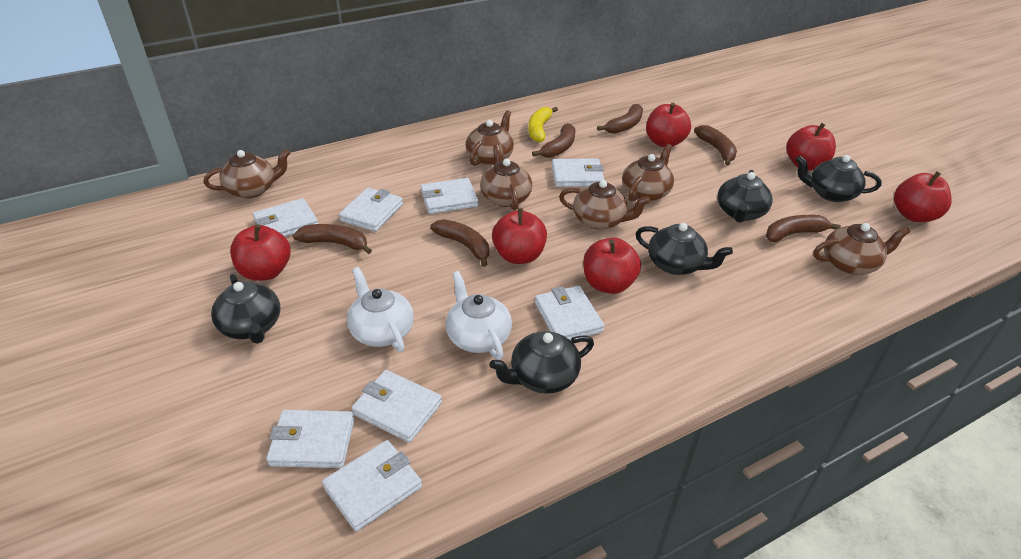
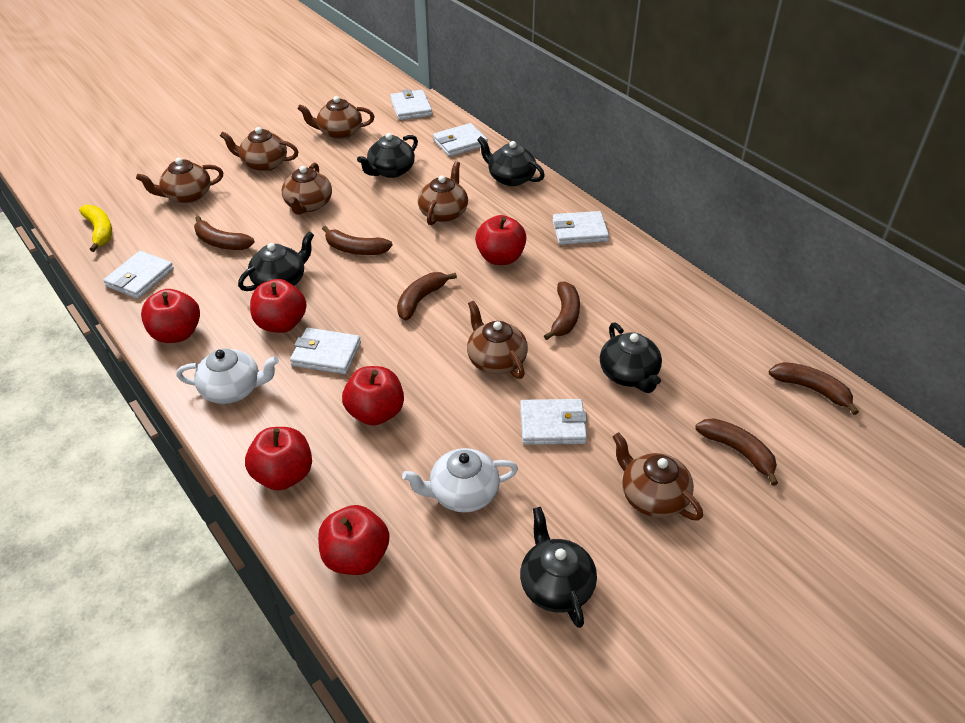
brown teapot: [204,149,290,198] [465,110,514,166] [480,145,532,210] [559,180,650,230] [622,144,674,202] [813,223,910,275] = 6 -> [136,158,223,204] [220,127,299,172] [282,163,332,215] [297,96,375,139] [418,161,468,225] [467,301,528,379] [612,432,703,521] = 7
white wallet: [253,198,318,237] [266,410,354,468] [322,440,422,532] [339,188,403,232] [351,370,442,443] [420,178,478,214] [535,286,604,340] [552,158,604,187] = 8 -> [103,251,174,299] [290,328,361,374] [390,89,432,120] [433,123,488,157] [520,399,587,445] [552,211,609,245] = 6

